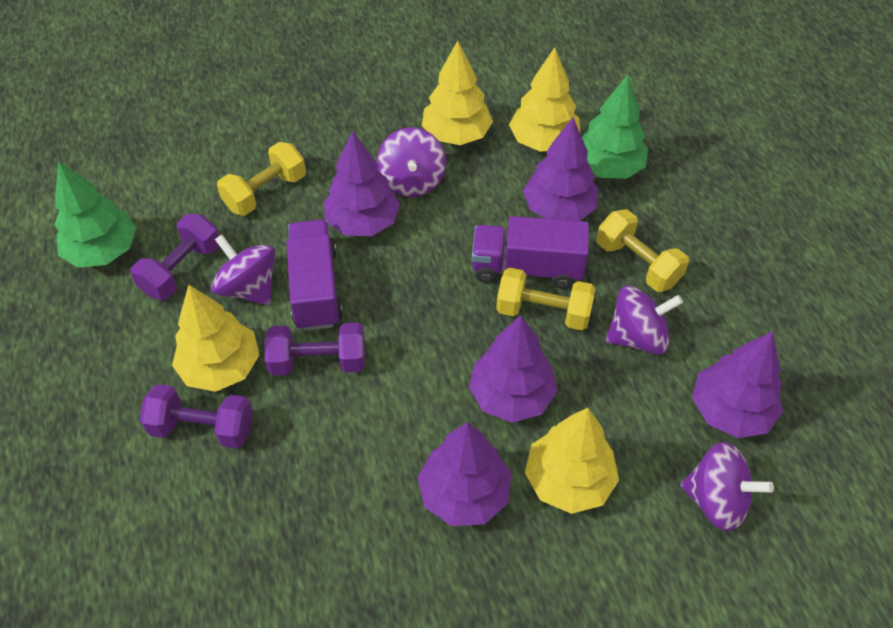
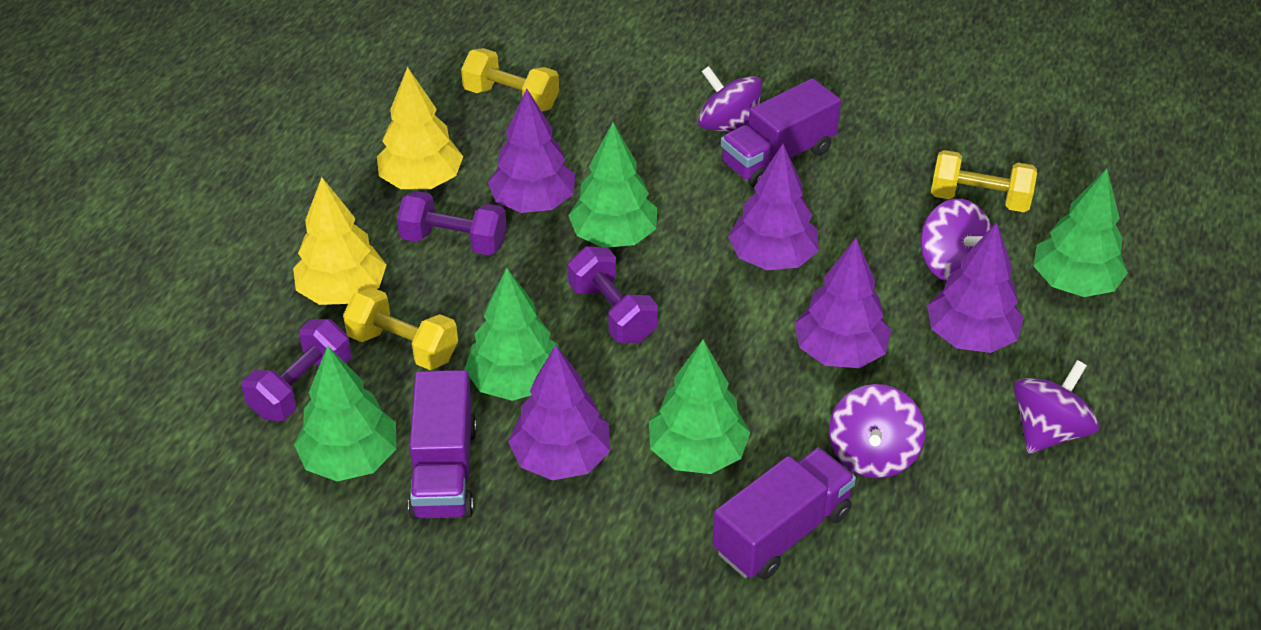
green tree: [54,161,136,268] [582,74,648,179] = 2 -> [294,346,397,481] [464,268,559,401] [568,122,657,248] [649,340,750,474] [1033,169,1128,297] = 5
purple truck: [286,219,343,331] [472,216,589,289] = 2 -> [408,370,477,520] [712,448,856,580] [721,78,841,187] = 3
yellow tree: [172,285,259,392] [422,41,493,145] [509,47,580,152] [525,408,619,514] = 4 -> [293,177,386,305] [377,67,463,189] = 2

